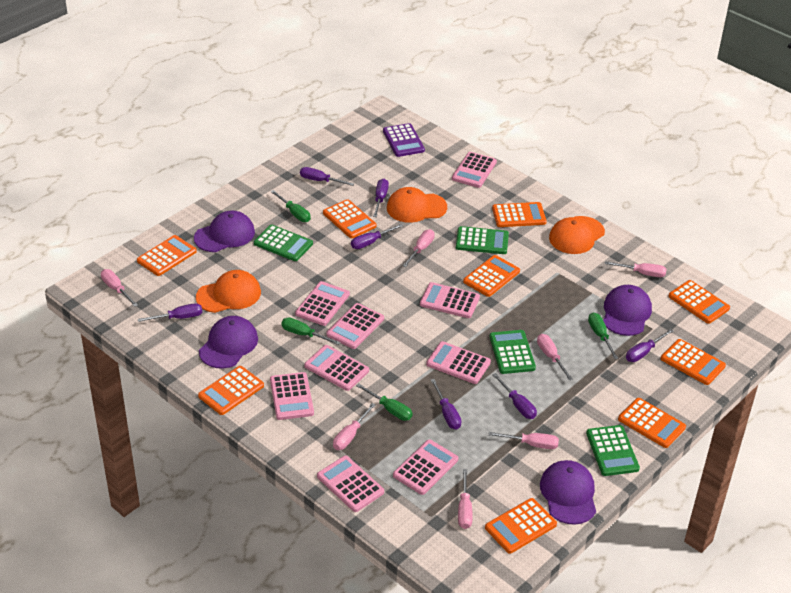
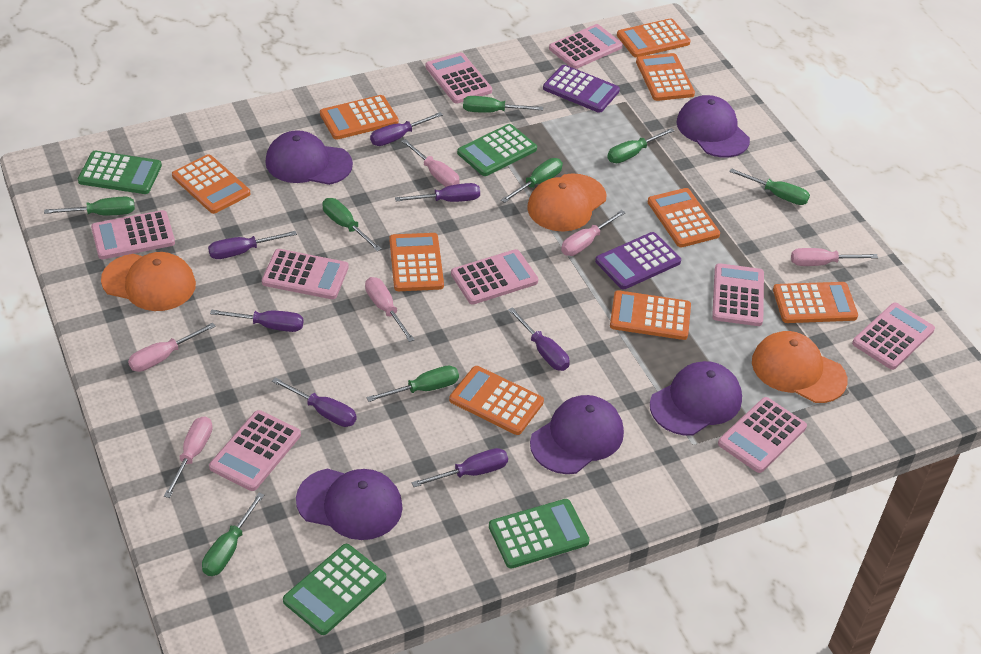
green screwdriver: [271,190,311,222] [281,317,341,345] [356,384,412,421] [588,312,618,359] = 4 -> [44,197,135,215] [202,493,264,576] [323,198,382,251] [366,366,459,402] [463,96,543,113] [501,158,563,203] [607,128,674,163] [729,168,810,205] = 8
pink screwdriver: [101,269,138,307] [333,403,376,450] [403,229,435,267] [458,469,473,529] [489,432,559,449] [537,334,573,380] [605,261,667,277] = 7 -> [128,323,216,372] [164,416,213,498] [365,277,414,342] [401,139,460,187] [561,210,626,256] [791,248,878,266] = 6
purple calculator: [383,123,425,157] = 1 -> [543,65,620,113] [595,232,681,289] = 2
purple cap: [194,211,255,252] [199,316,258,369] [540,460,596,525] [603,285,652,336] = 4 -> [265,130,353,185] [296,469,403,540] [530,395,624,474] [650,361,742,436] [676,95,750,158] = 5

